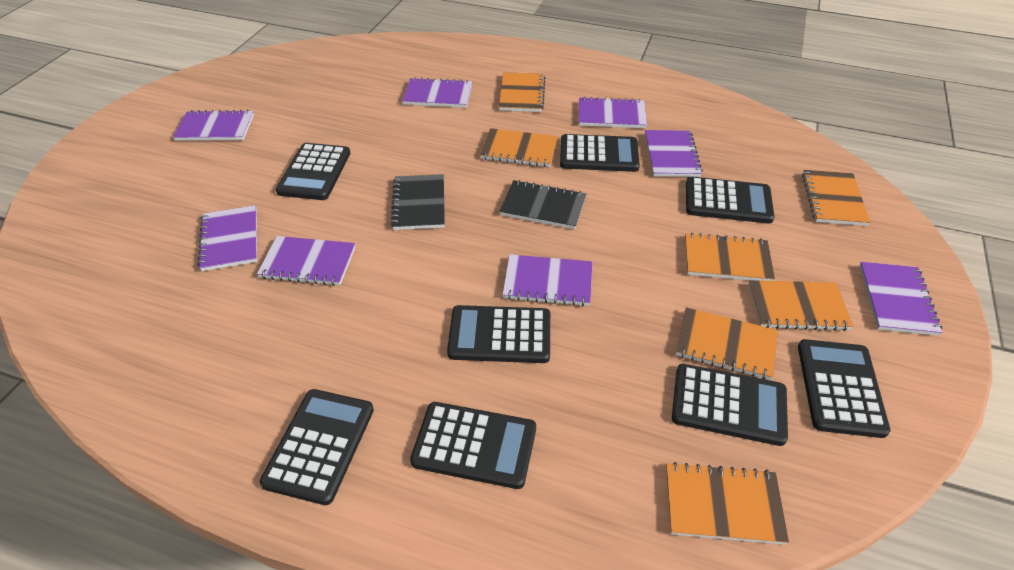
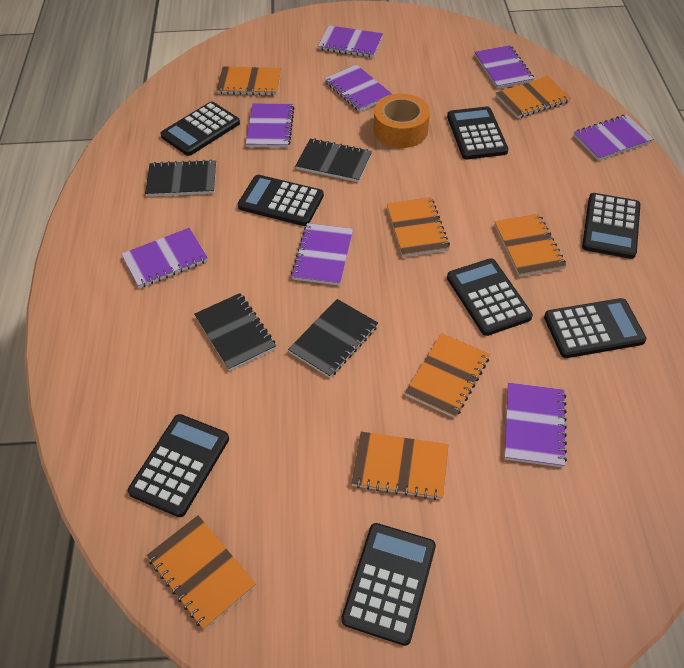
black notebook: [390,174,445,230] [499,180,586,229] = 2 -> [145,159,216,197] [194,293,276,371] [288,299,378,378] [295,138,372,182] = 4
orange tape: none = 0 -> [374,94,430,148] = 1

